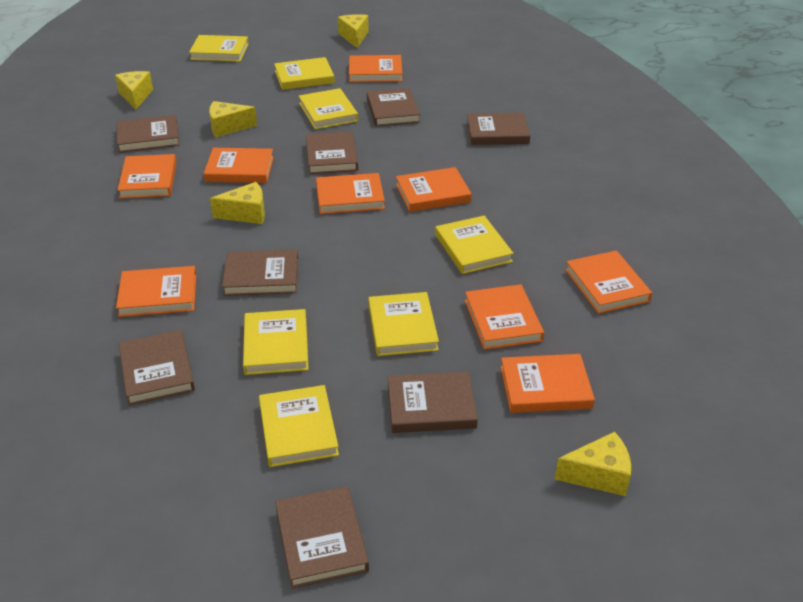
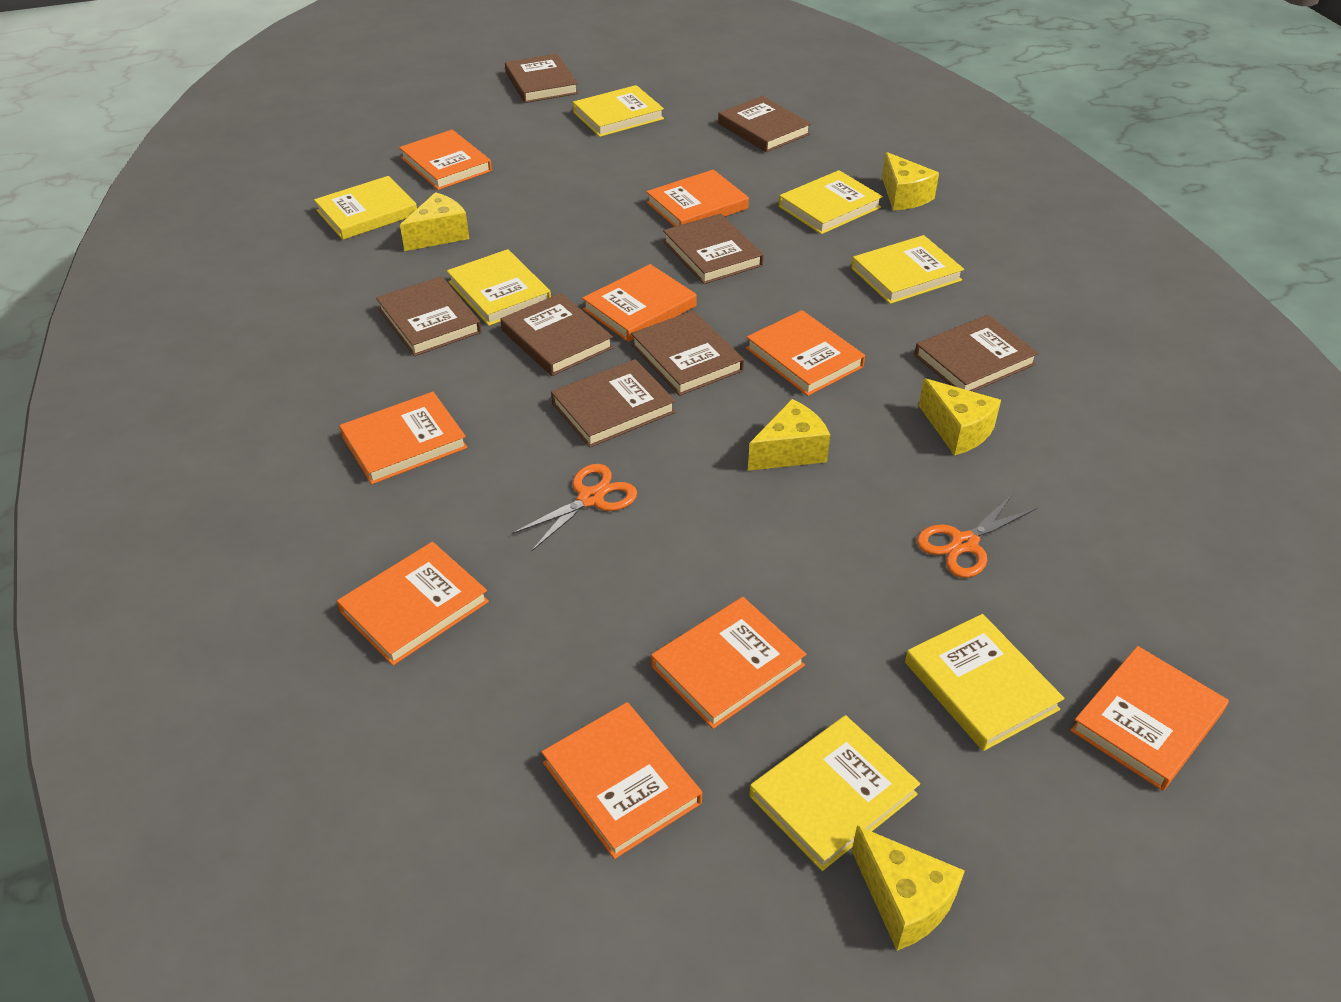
orange scissors: none = 0 -> [512,464,637,551] [917,494,1037,578] = 2

